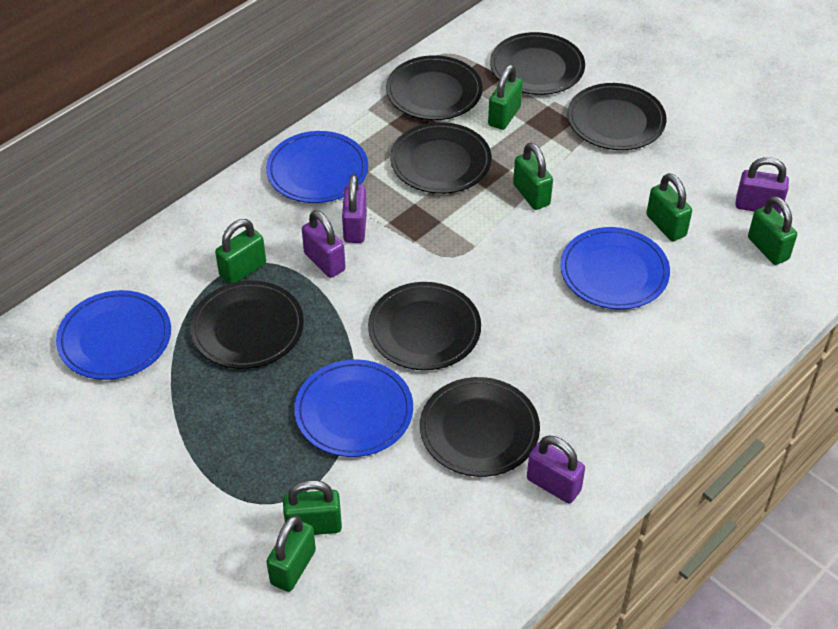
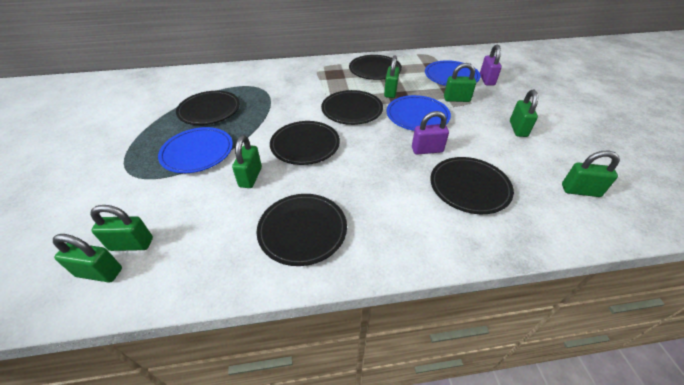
black plate: [190,281,304,369] [368,282,481,370] [386,55,483,120] [390,122,492,194] [420,377,540,477] [490,32,585,95] [567,83,666,150] = 7 -> [176,91,240,125] [257,194,347,266] [270,121,340,165] [321,90,383,125] [349,55,402,80] [430,157,514,214] = 6
blue plate: [56,290,171,380] [266,131,368,203] [294,360,413,457] [560,227,670,309] = 4 -> [158,127,233,173] [387,95,451,131] [425,60,481,86] = 3
purple padlock: [302,210,345,278] [342,174,367,243] [527,435,585,503] [736,157,789,214] = 4 -> [412,111,449,154] [480,45,502,86] = 2

